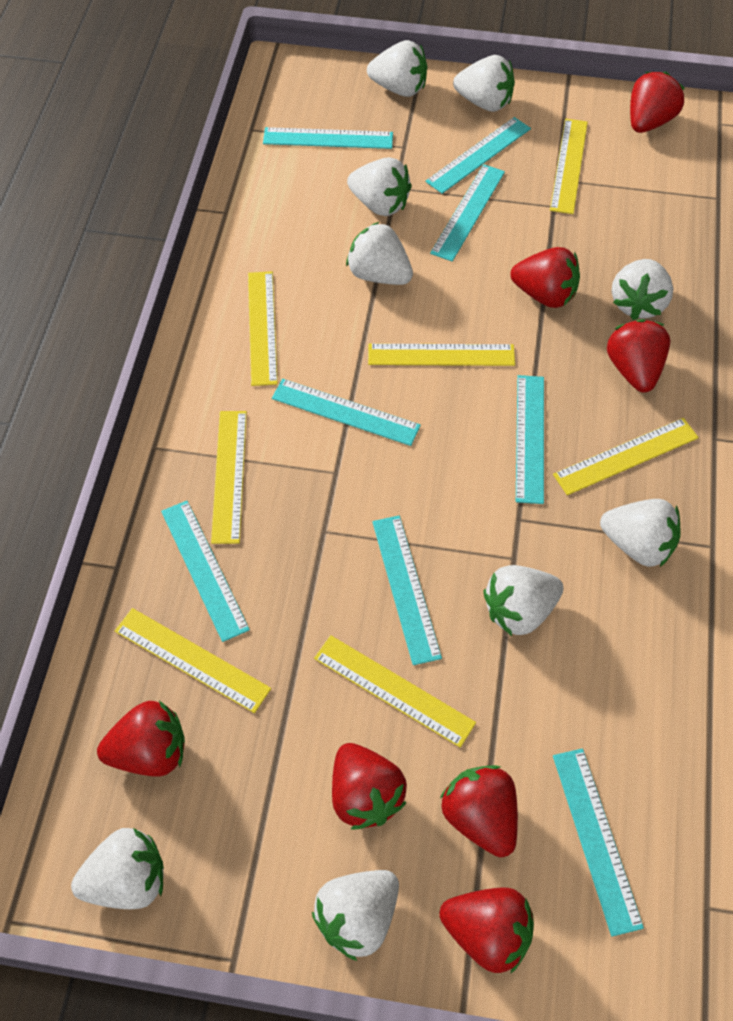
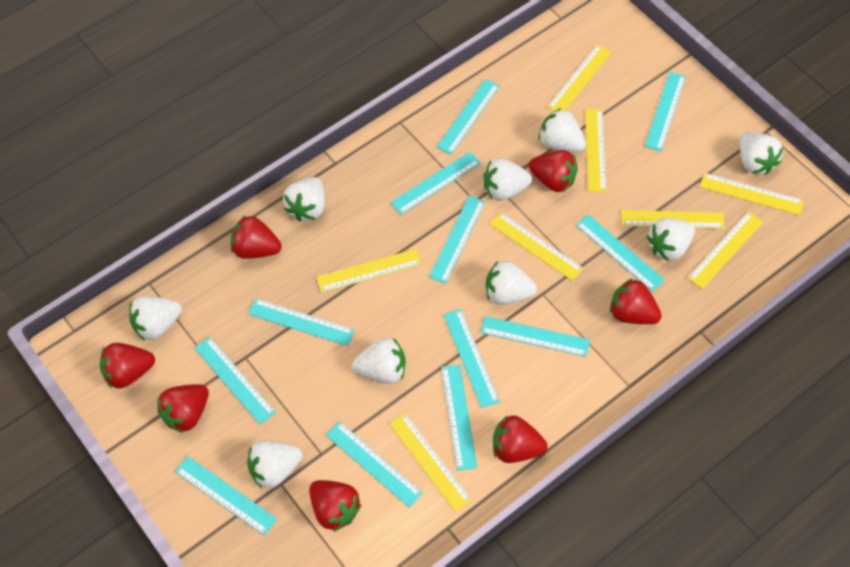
turquoise ruler: [161,501,250,642] [263,127,393,149] [272,379,421,446] [372,516,442,665] [425,117,531,194] [430,164,505,262] [516,375,544,504] [553,748,644,937] = 8 -> [175,456,277,535] [195,337,276,425] [248,298,355,346] [326,421,423,507] [390,152,481,215] [429,195,486,284] [437,79,500,155] [441,364,477,470] [443,309,500,408] [481,316,590,357] [576,214,665,292] [645,72,686,151] = 12
yellow ruler: [115,608,271,713] [211,411,247,544] [248,271,278,386] [314,635,476,748] [368,344,515,366] [550,119,588,214] [553,418,699,495] = 7 -> [316,249,422,293] [389,413,472,512] [490,212,583,281] [547,44,611,111] [585,109,606,192] [621,210,725,229] [688,211,763,289] [700,173,804,215] = 8

